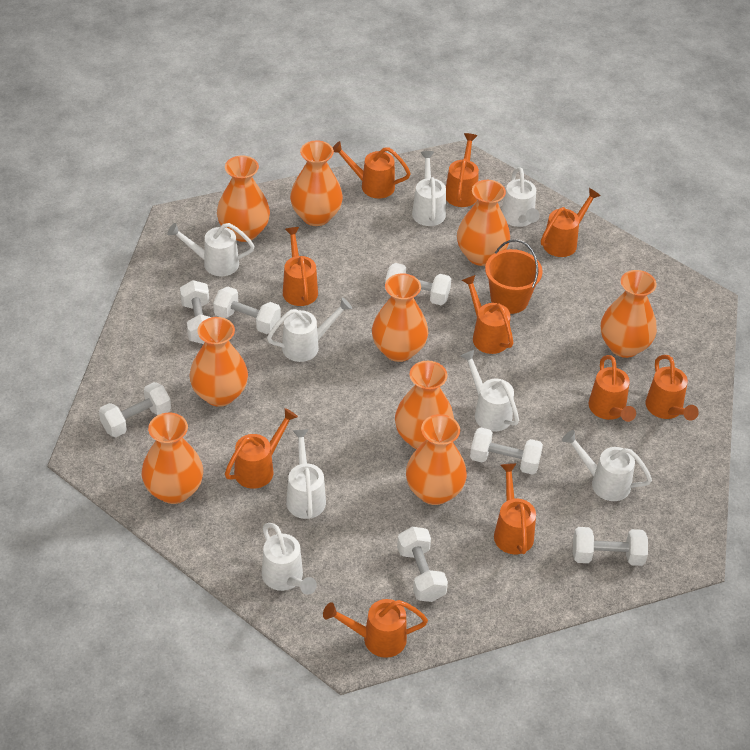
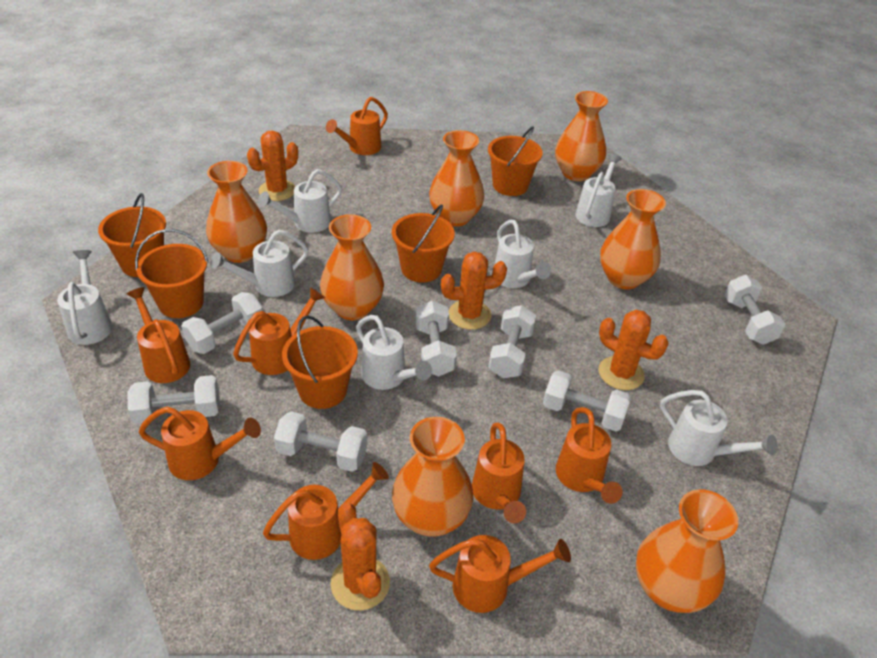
orange bucket: [485,239,543,314] = 1 -> [98,193,166,277] [135,229,208,318] [282,316,358,409] [392,205,455,282] [488,126,543,196] = 5
orange cactus: none = 0 -> [247,130,298,201] [331,503,390,610] [441,252,507,330] [598,310,669,390] = 4
orange vase: [142,413,203,504] [189,317,248,407] [217,156,270,242] [290,140,343,226] [372,273,428,362] [395,361,454,449] [406,414,467,505] [457,180,510,266] [601,270,657,358] = 9 -> [206,161,267,263] [320,214,384,320] [392,417,473,537] [429,130,484,227] [555,91,608,181] [600,189,666,289] [636,489,738,613] = 7
orange watering can: [225,408,298,489] [283,227,318,306] [323,599,428,658] [333,141,411,198] [446,133,479,207] [462,275,513,354] [494,463,536,554] [541,188,601,257] [589,355,636,422] [646,355,699,421] = 10 -> [127,287,190,383] [139,407,261,480] [233,287,325,375] [263,462,389,560] [326,97,388,155] [429,535,571,613] [472,422,526,523] [556,407,623,504] = 8
white watering can: [167,223,254,276] [262,523,317,595] [267,298,352,362] [286,429,326,519] [412,151,446,226] [461,350,519,431] [502,167,540,227] [562,430,652,501] = 8 -> [57,250,113,345] [210,230,309,297] [258,169,342,233] [356,315,432,390] [495,220,551,288] [575,154,622,227] [660,390,778,466] = 7

